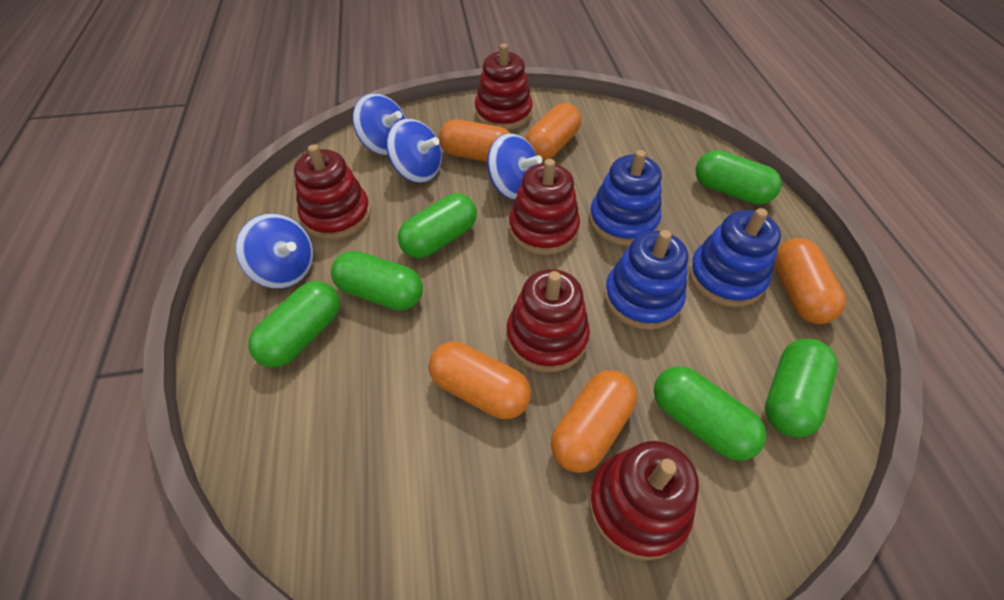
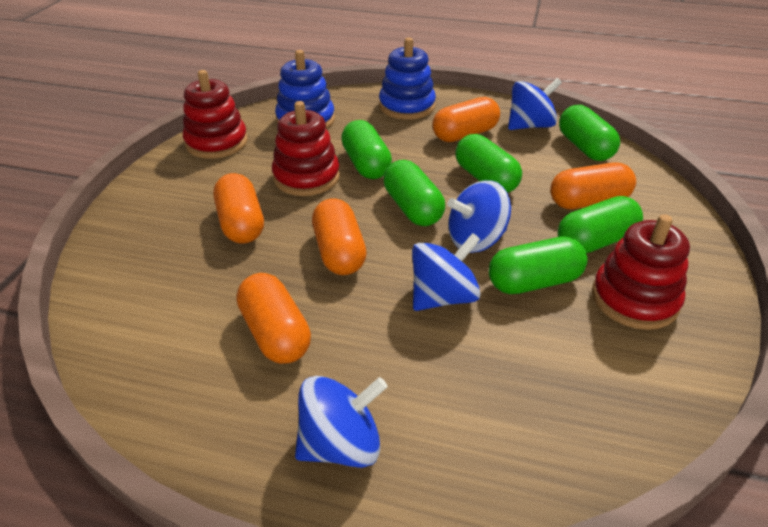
blue stacking toy: [589,150,662,246] [604,230,688,330] [689,208,781,307] = 3 -> [275,50,335,129] [379,38,436,120] = 2
red stacking toy: [294,144,371,240] [475,43,533,130] [506,269,590,372] [509,159,580,255] [589,441,699,561] = 5 -> [183,70,248,159] [272,101,340,196] [592,214,690,330] = 3

